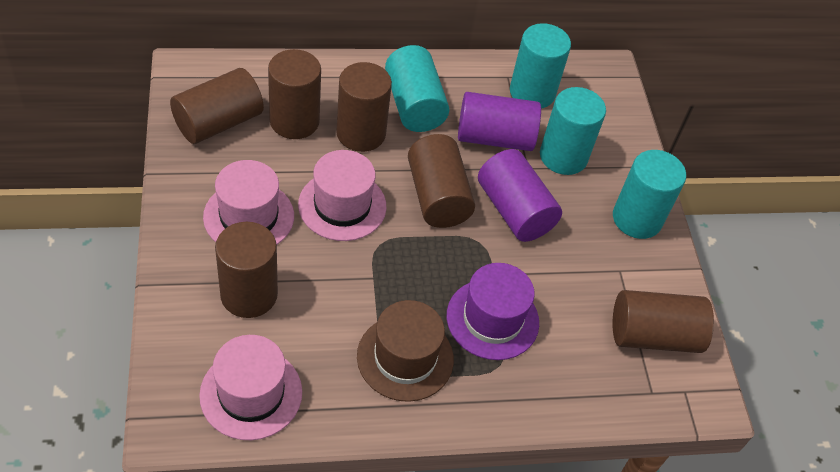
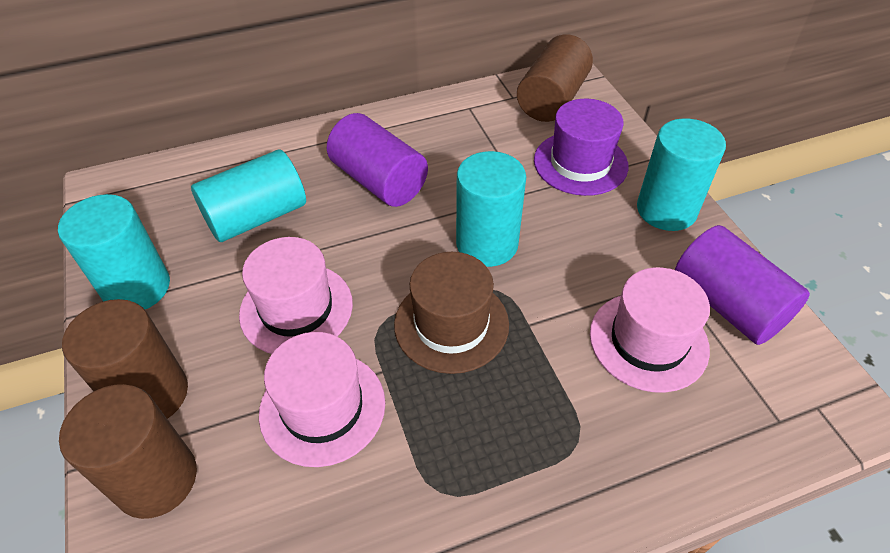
brown cylinder: [170,68,264,144] [215,222,278,318] [268,49,321,139] [336,62,392,152] [408,134,475,228] [612,290,714,353] = 6 -> [59,384,197,519] [62,299,188,419] [517,34,593,122] = 3

